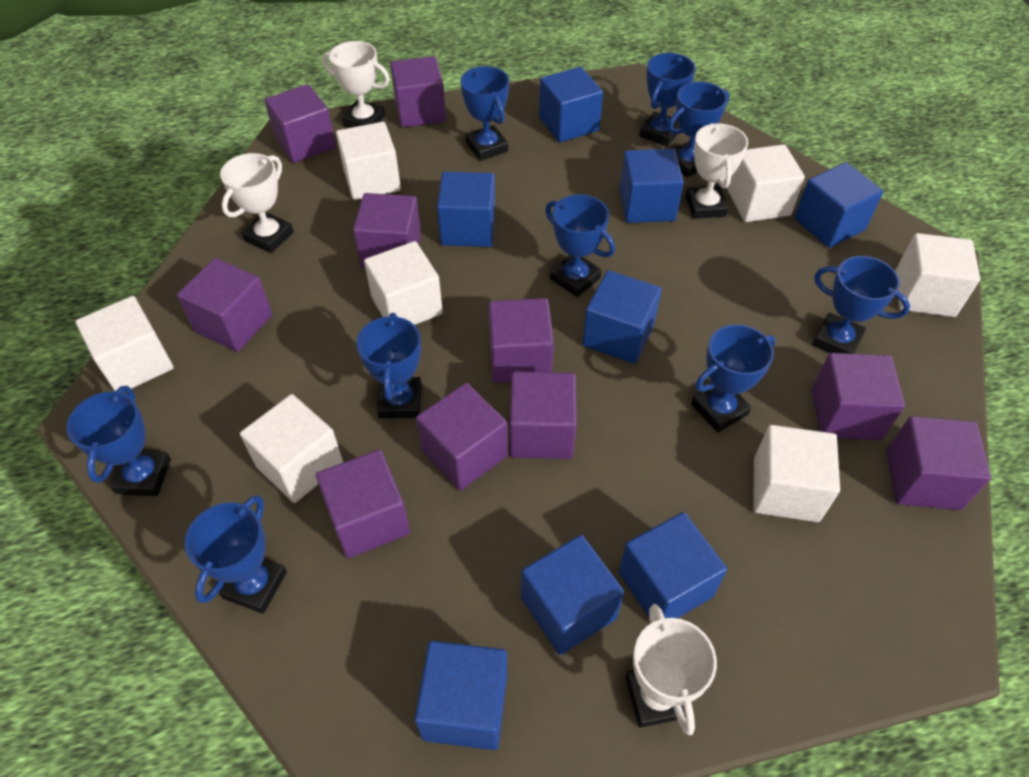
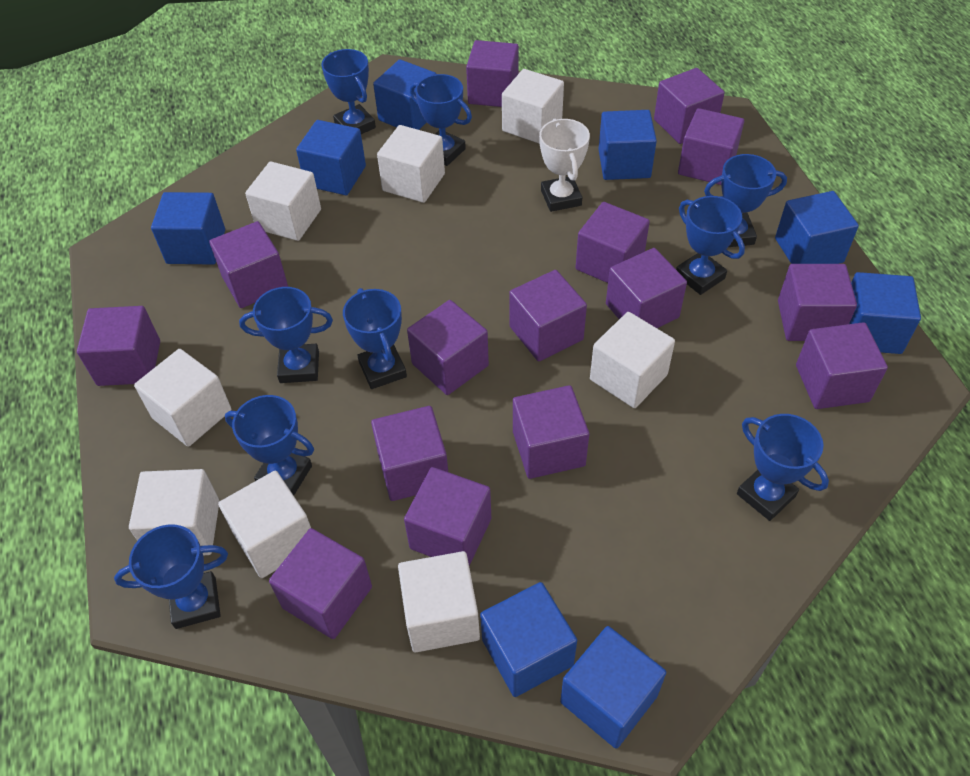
purple cube: [177,258,272,352] [265,84,336,163] [316,450,410,558] [353,193,421,268] [390,56,446,127] [416,383,508,491] [489,298,554,383] [510,371,577,459] [812,353,905,440] [886,416,991,510] = 10 -> [77,306,160,386] [209,221,288,308] [269,528,372,639] [371,406,448,501] [404,467,491,566] [407,300,489,395] [466,40,519,107] [509,270,587,361] [513,385,589,479] [575,202,650,283] [606,248,687,328] [654,68,725,144] [678,108,744,185] [778,264,857,341] [796,322,888,409] = 15
white cube: [75,296,174,391] [240,394,343,503] [336,122,401,200] [364,241,443,325] [727,144,805,222] [754,425,840,522] [895,233,980,317] = 7 -> [129,469,220,555] [134,349,231,447] [218,471,311,578] [245,161,321,241] [377,125,445,203] [398,551,480,652] [502,69,564,144] [590,312,675,408] = 8
white trophy: [220,153,294,253] [322,41,390,128] [625,604,717,735] [686,123,748,219] = 4 -> [539,119,590,212] = 1

